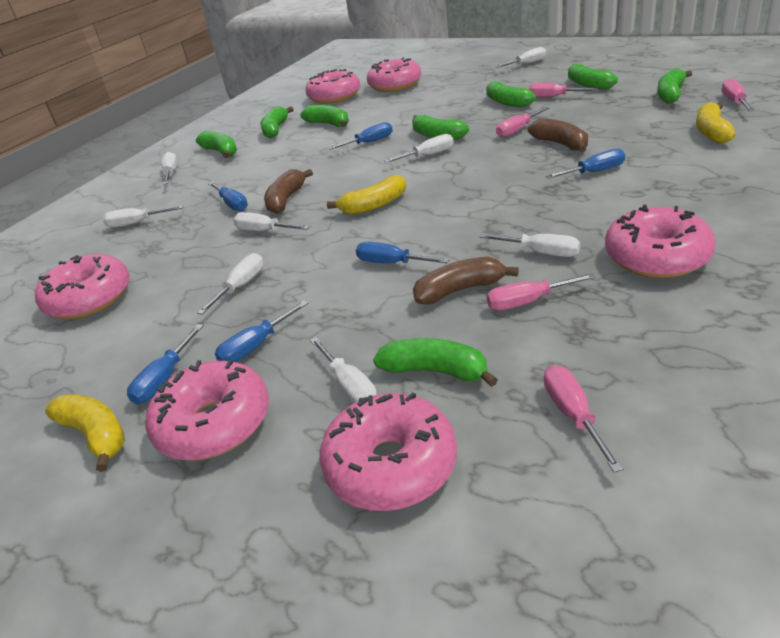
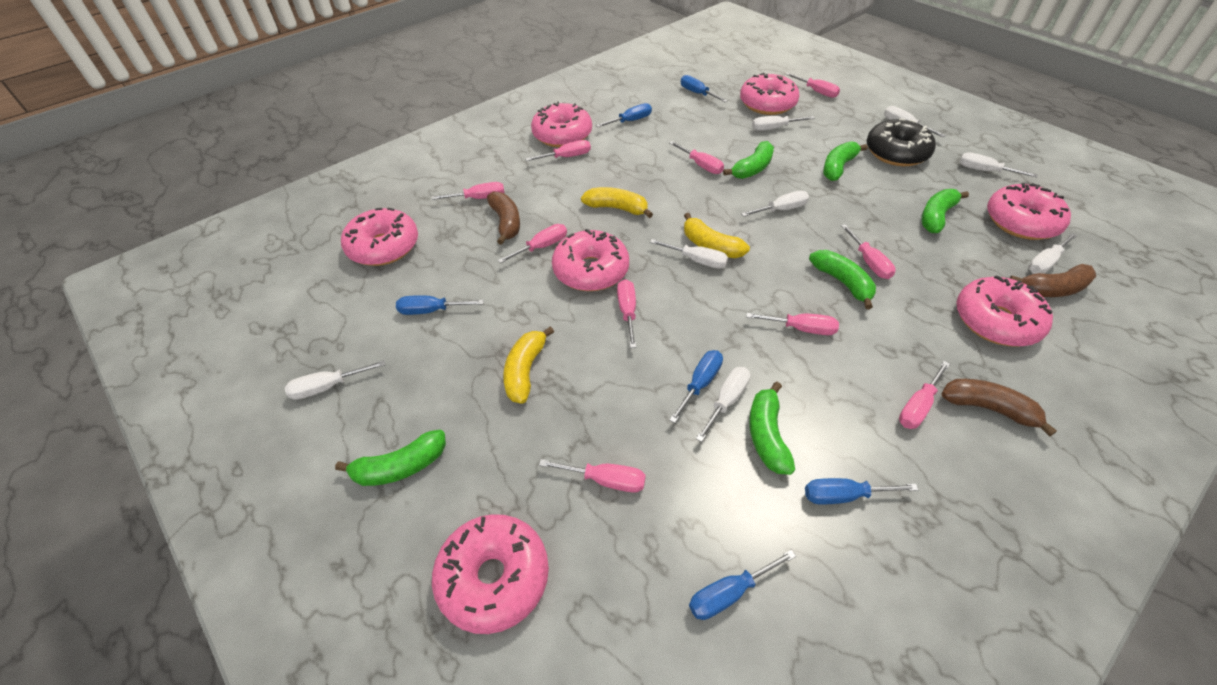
black donut: none = 0 -> [866,118,936,166] = 1
green banana: [196,131,237,158] [261,106,294,138] [300,105,349,127] [373,338,498,387] [412,115,469,140] [486,81,536,107] [568,63,618,90] [657,68,692,104] = 8 -> [335,429,446,486] [723,141,774,179] [749,382,795,475] [809,250,876,309] [823,141,868,181] [922,189,969,233] = 6
pink donut: [35,254,130,319] [145,360,269,461] [305,69,360,104] [320,392,457,511] [367,57,421,92] [605,205,716,278] = 6 -> [341,208,418,266] [432,514,549,634] [531,101,592,147] [552,229,629,291] [740,73,800,115] [956,275,1053,347] [987,183,1071,240] = 7
pink screwdriver: [487,273,596,310] [496,107,549,137] [529,83,598,98] [544,365,623,472] [722,78,755,111] = 5 -> [431,182,505,200] [498,224,567,263] [525,140,591,161] [539,459,646,493] [617,279,636,348] [669,141,724,174] [746,313,839,335] [785,73,840,98] [841,224,895,279] [899,361,950,429] = 10

